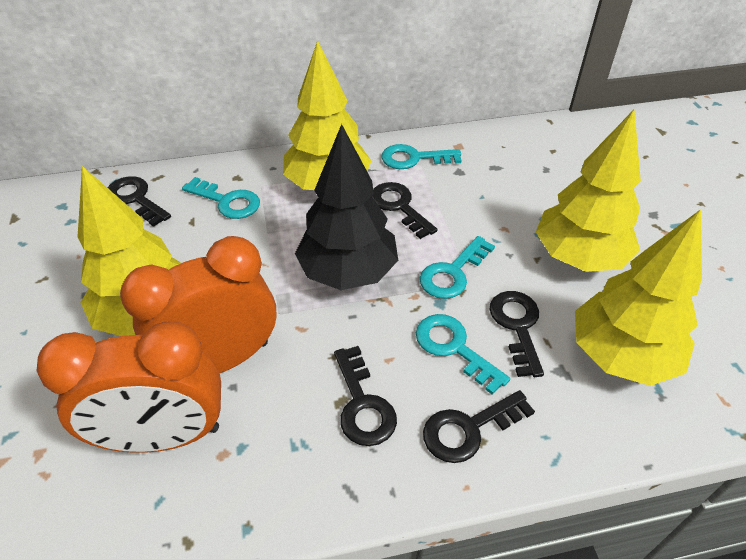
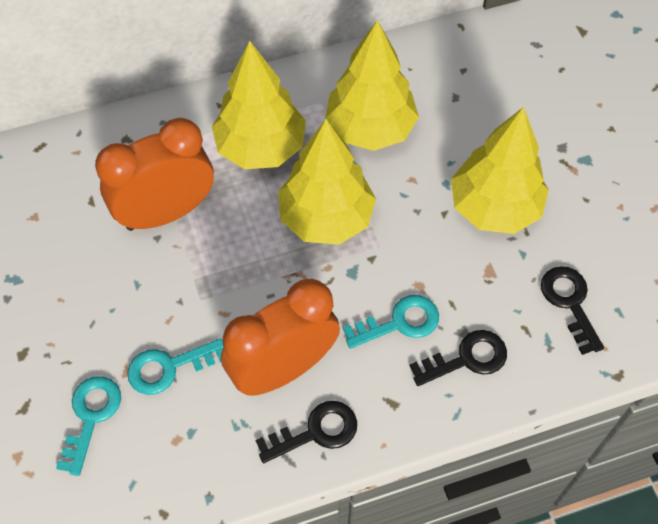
black key: [108,176,171,227] [334,346,397,446] [371,182,438,239] [423,390,535,463] [489,291,544,377] = 5 -> [255,401,357,463] [409,330,507,386] [541,266,604,355] = 3
black tree: [295,124,398,290] = 1 -> none = 0
turquoise key: [182,177,260,219] [381,144,462,169] [416,314,510,395] [420,236,495,299] = 4 -> [56,376,121,476] [127,338,223,395] [343,295,439,349] = 3

